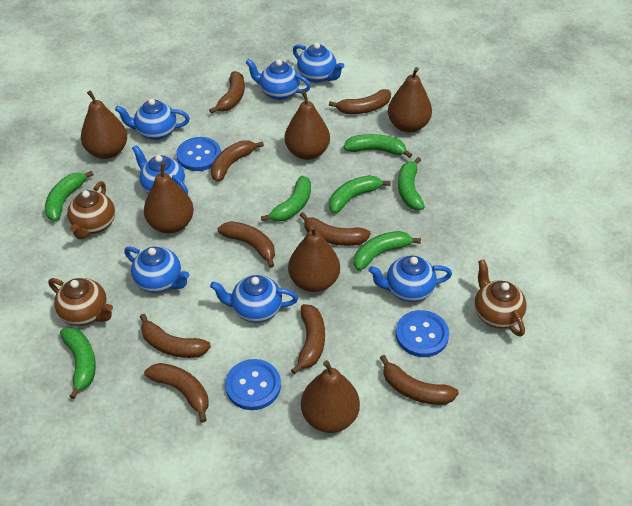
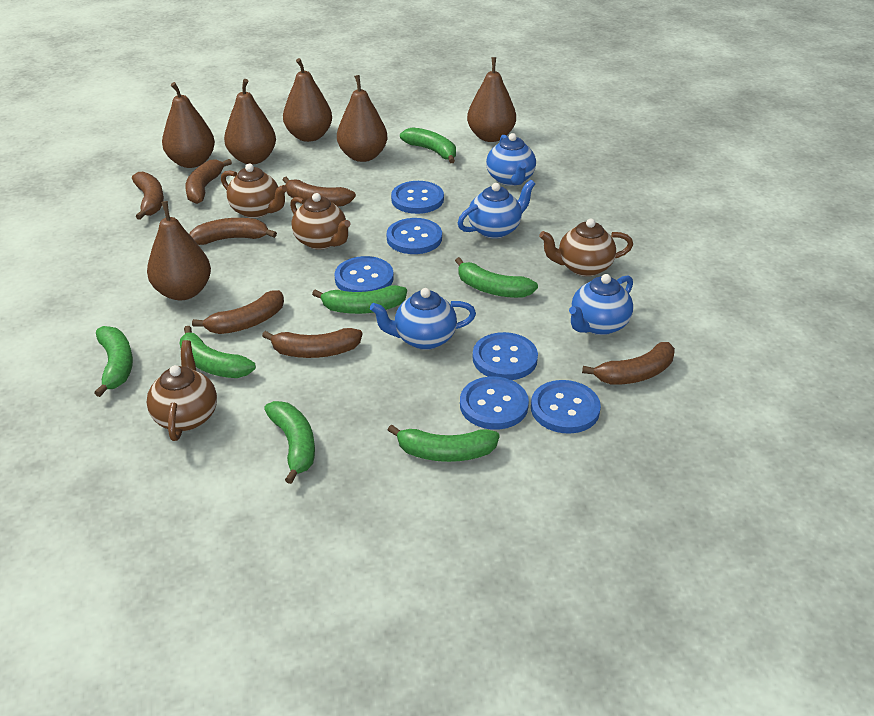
blue button: [176,137,221,171] [225,359,281,410] [396,310,449,357] = 3 -> [334,256,394,292] [387,218,442,254] [391,181,444,214] [460,377,529,430] [473,332,538,380] [531,380,601,434] = 6
blue teapot: [115,99,190,140] [124,246,189,293] [132,145,188,195] [210,275,298,323] [245,59,311,100] [293,43,344,83] [369,256,452,302] = 7 -> [370,288,476,350] [458,180,535,239] [486,133,536,186] [569,274,633,335] = 4
brown banana: [140,314,211,358] [144,363,209,423] [209,71,245,114] [211,140,264,182] [217,221,275,268] [291,304,325,374] [300,212,371,246] [329,89,391,114] [380,355,459,405] = 9 -> [132,172,164,220] [185,159,232,204] [189,218,277,245] [192,290,284,334] [262,328,362,358] [283,177,356,207] [582,342,675,385] = 7
brown teapot: [48,278,113,326] [67,181,115,240] [474,259,526,337] = 3 -> [146,340,217,441] [221,164,287,218] [290,193,351,250] [539,219,633,277] = 4

